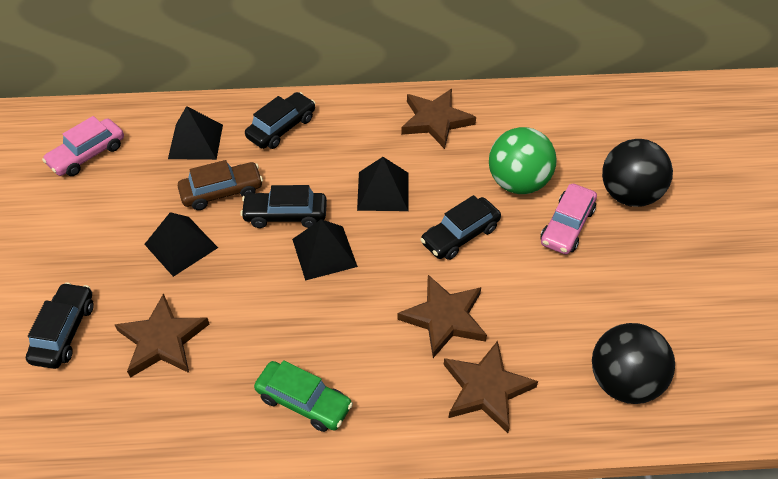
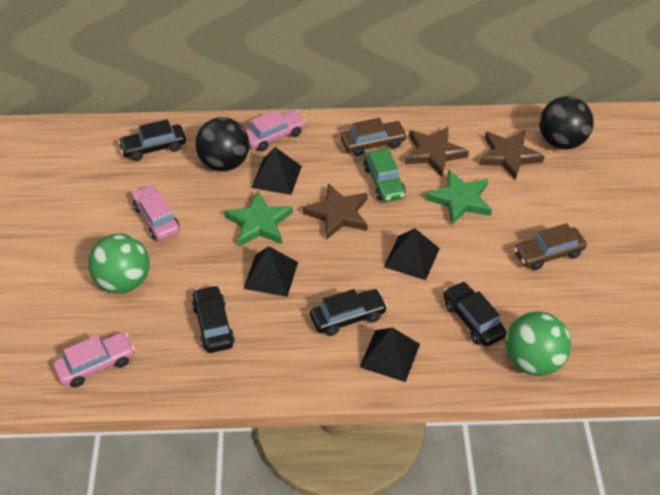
brown car: [178,160,263,210] = 1 -> [341,118,408,156] [514,223,587,270] = 2
brown star: [115,293,209,378] [397,275,487,358] [401,89,476,149] [444,341,538,433] = 4 -> [302,183,368,240] [405,127,469,177] [479,130,545,180] = 3
green ball: [489,127,557,194] = 1 -> [88,233,150,294] [505,311,571,376] = 2
green star: none = 0 -> [224,191,293,247] [425,170,492,225] = 2
pink car: [42,116,124,176] [541,184,597,255] = 2 -> [53,332,135,387] [132,185,180,241] [246,110,306,151] = 3

